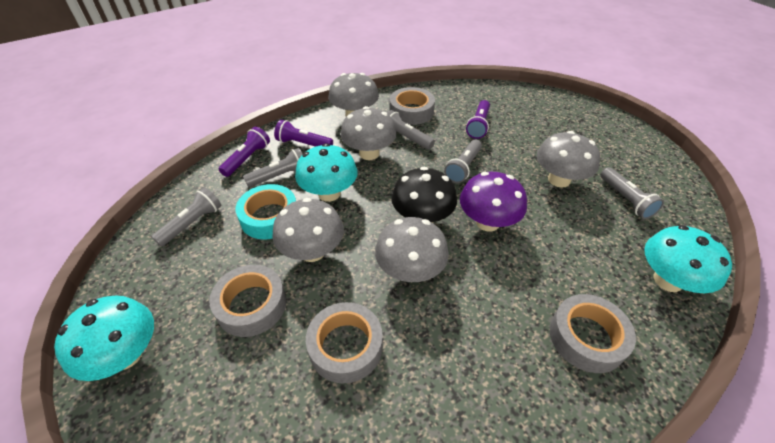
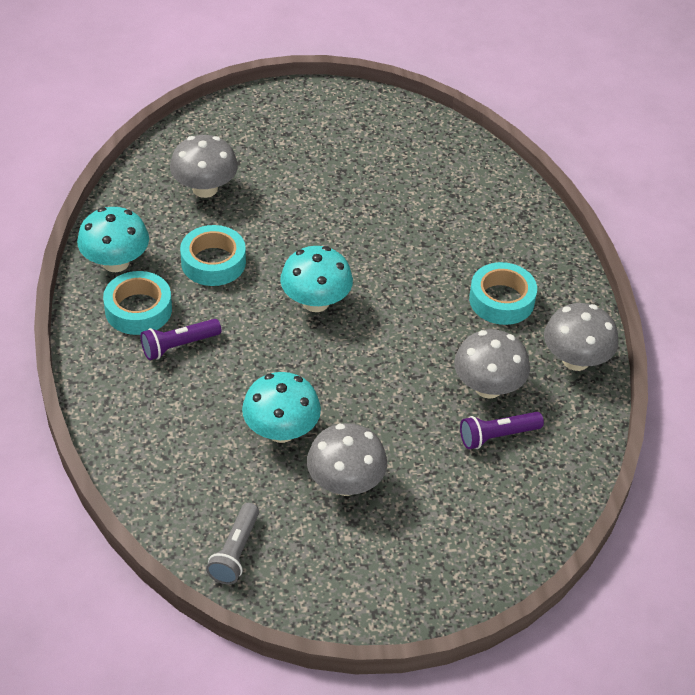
black mushroom: [391,167,457,223] = 1 -> none = 0
grey flashlight: [152,187,221,247] [243,148,303,187] [387,110,435,150] [444,140,482,183] [601,167,664,219] = 5 -> [206,503,259,585] = 1
grey mushroom: [272,198,344,262] [328,73,379,117] [340,106,397,160] [375,217,449,282] [537,131,600,188] = 5 -> [170,135,238,198] [307,423,387,496] [454,329,530,399] [544,303,619,371] = 4
grey tape: [209,265,286,337] [306,302,383,383] [390,87,435,125] [550,294,636,373] = 4 -> none = 0
purple flashlight: [219,127,270,177] [274,120,333,147] [466,100,490,139] = 3 -> [141,319,221,360] [460,412,544,449] = 2
purple mushroom: [460,172,527,231] = 1 -> none = 0
turquoise tape: [236,184,296,240] = 1 -> [103,271,172,335] [180,225,246,286] [469,262,537,325] = 3

